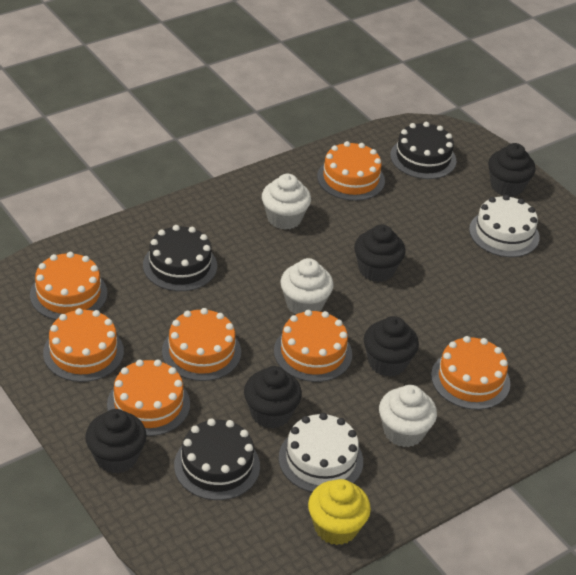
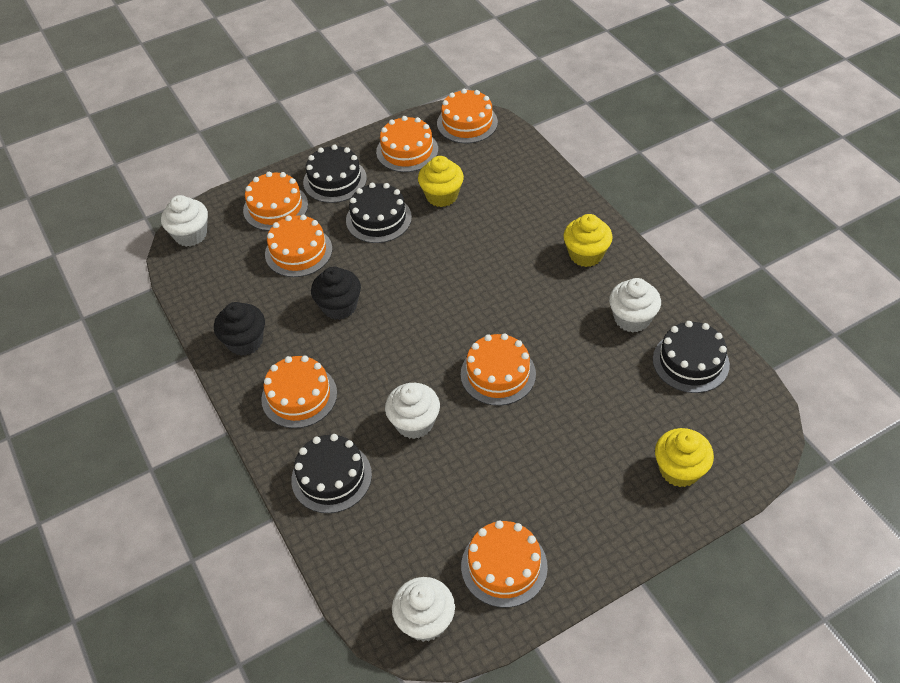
black cake: [143,225,217,291] [174,418,260,500] [390,122,456,179] = 3 -> [291,434,372,513] [303,144,367,203] [346,183,412,243] [653,321,730,393] = 4
black cupcake: [85,409,147,474] [244,366,302,429] [354,225,406,282] [364,316,419,377] [488,143,536,197] = 5 -> [214,302,265,356] [311,266,361,320] = 2
white cake: [279,413,363,492] [469,195,540,257] = 2 -> none = 0
white cupcake: [262,174,311,230] [280,258,334,314] [379,385,437,447] = 3 -> [161,195,208,247] [385,383,440,439] [392,577,455,642] [609,278,661,333] = 4
yellow cupcake: [308,479,371,545] = 1 -> [418,156,464,207] [563,214,613,267] [655,428,714,487] = 3

